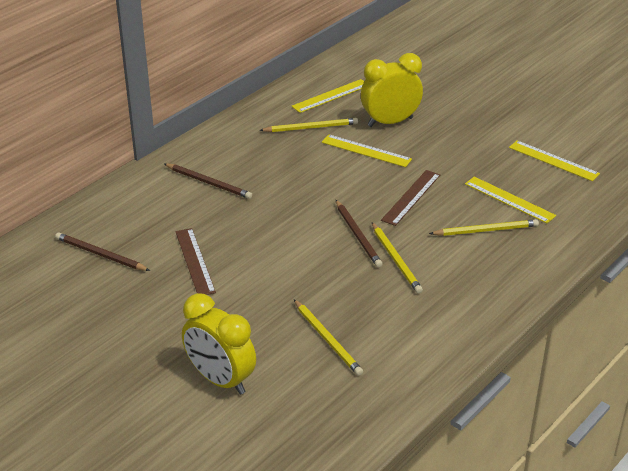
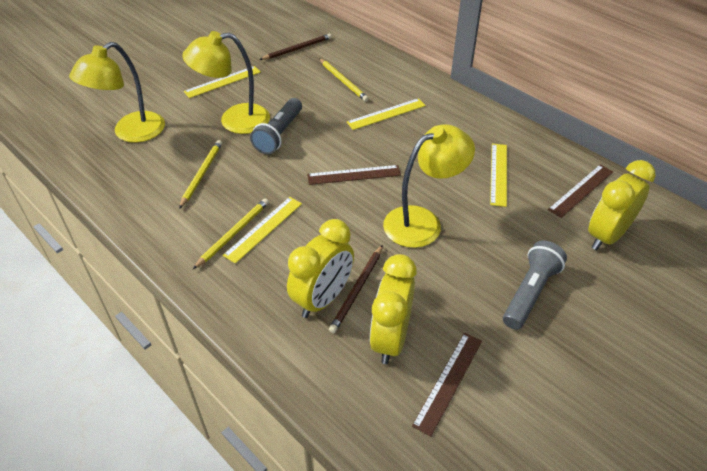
brown pencil: [55,232,150,271] [165,163,252,199] [336,200,383,268] = 3 -> [259,34,332,60] [329,245,383,333] = 2
brown ruler: [175,228,216,295] [381,170,440,226] = 2 -> [307,165,401,185] [412,333,482,437] [548,165,613,218] = 3
grey flashlight: none = 0 -> [250,98,302,154] [503,241,567,330] = 2
yellow clock: [182,293,256,395] [361,53,423,127] = 2 -> [287,219,354,318] [370,254,417,364] [588,160,656,250] = 3
yellow lamp: none = 0 -> [69,42,165,143] [182,31,270,134] [383,124,475,248] = 3
yellow pencil: [259,118,358,132] [294,299,363,376] [372,223,423,293] [429,219,539,236] = 4 -> [179,140,222,209] [193,198,269,269] [319,58,369,102] = 3

